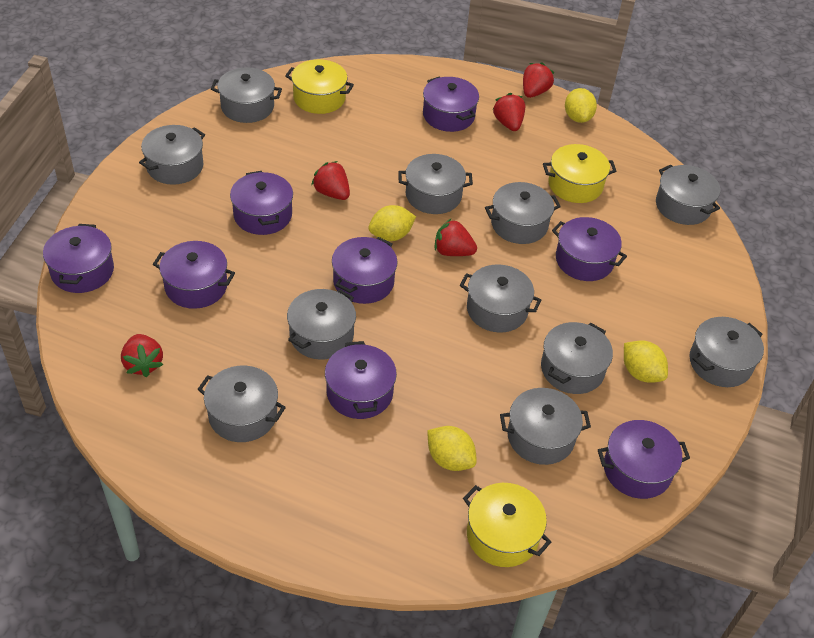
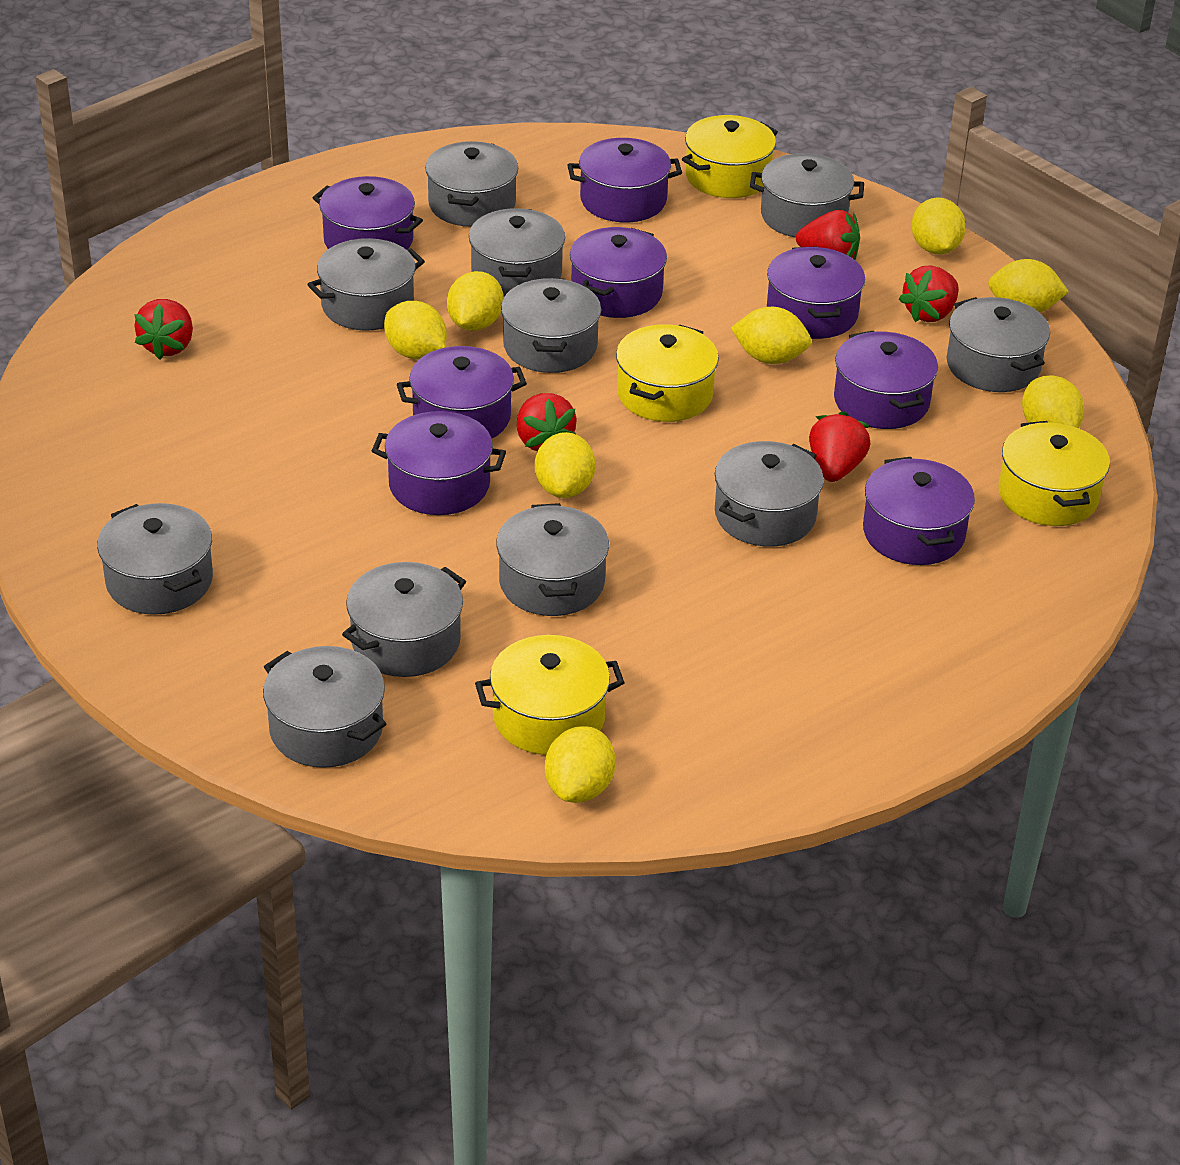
yellow lemon: [368,205,416,241] [427,426,477,471] [565,88,597,123] [624,340,668,383] = 4 -> [384,301,447,360] [447,271,504,331] [535,432,595,498] [545,726,615,803] [731,307,812,364] [911,197,966,254] [988,259,1069,313] [1022,375,1085,428] = 8
yellow pot: [285,59,354,114] [463,483,551,567] [543,144,617,203] = 3 -> [475,635,625,755] [616,324,719,422] [682,115,778,198] [998,421,1110,526] = 4

